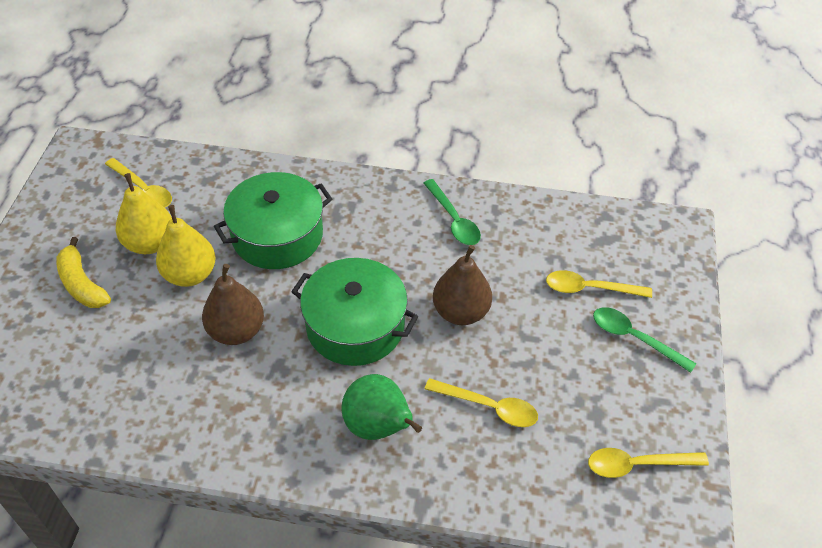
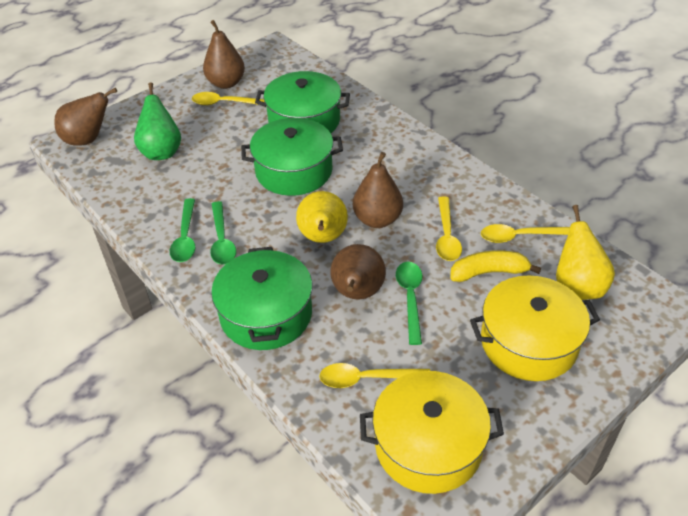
brown pear: [202,264,264,345] [433,245,492,325] = 2 -> [54,88,117,146] [203,20,245,89] [330,244,386,300] [353,152,403,228] = 4
green pot: [214,172,332,269] [291,258,418,366] = 2 -> [211,247,313,350] [241,118,343,196] [255,71,350,133] = 3
green spoon: [423,179,481,245] [593,307,697,373] = 2 -> [170,198,195,262] [210,201,236,265] [396,262,422,345] = 3
yellow pot: none = 0 -> [360,371,504,494] [470,275,600,381] = 2

